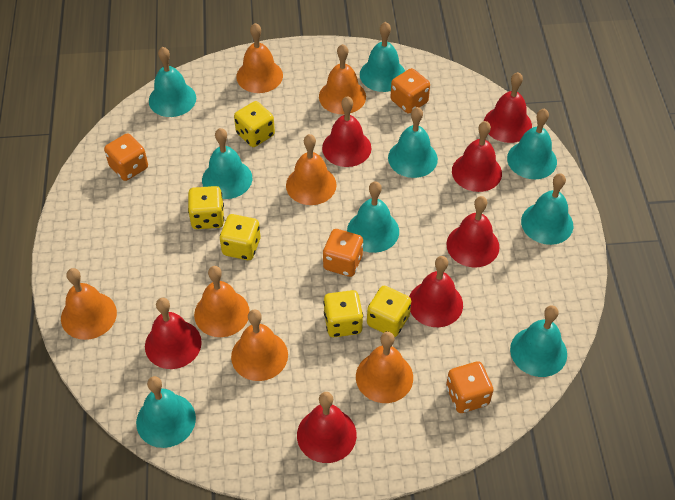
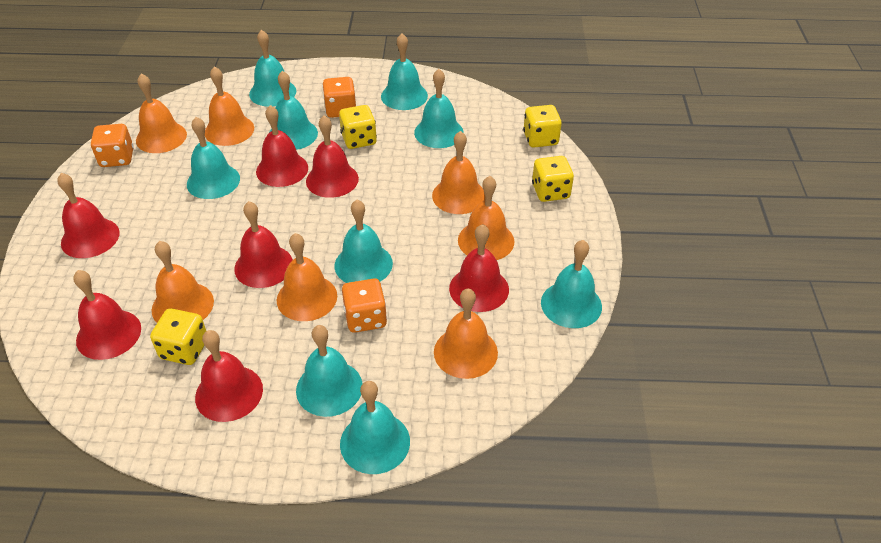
orange dice: [104,133,148,181] [323,229,363,277] [390,68,430,113] [446,361,493,413] = 4 -> [91,124,134,167] [322,77,356,118] [342,278,387,333] = 3
yellow dice: [188,186,224,229] [220,214,260,260] [234,101,275,147] [323,290,363,337] [367,286,411,337] = 5 -> [150,308,206,365] [339,105,377,149] [523,105,562,147] [532,156,574,202] = 4

